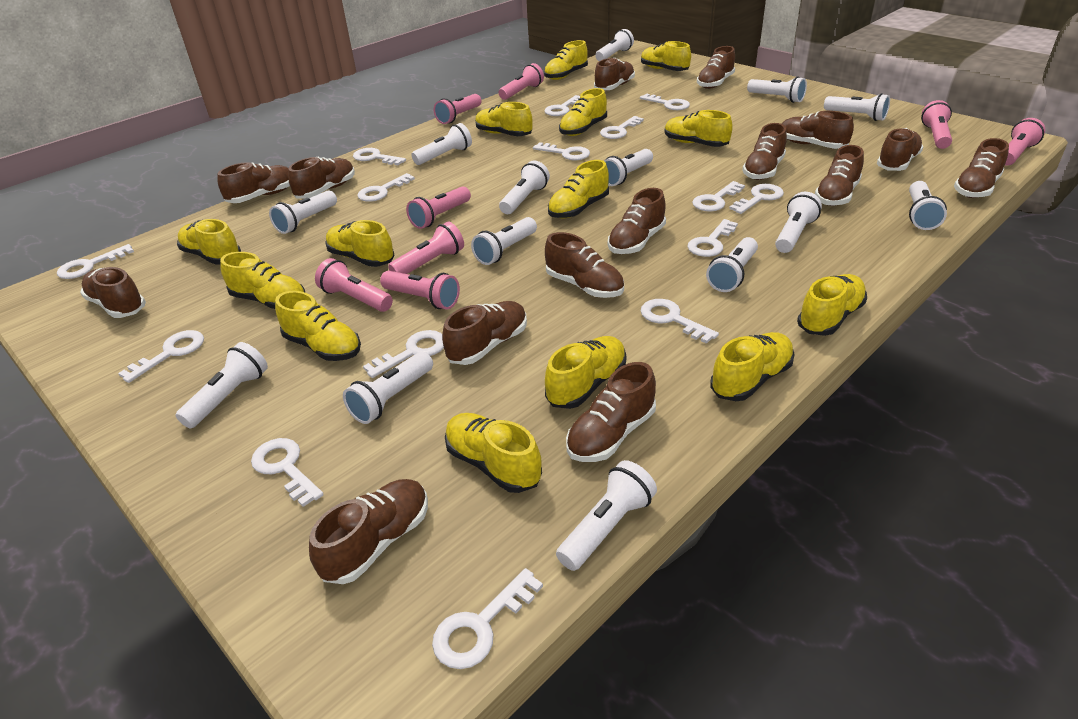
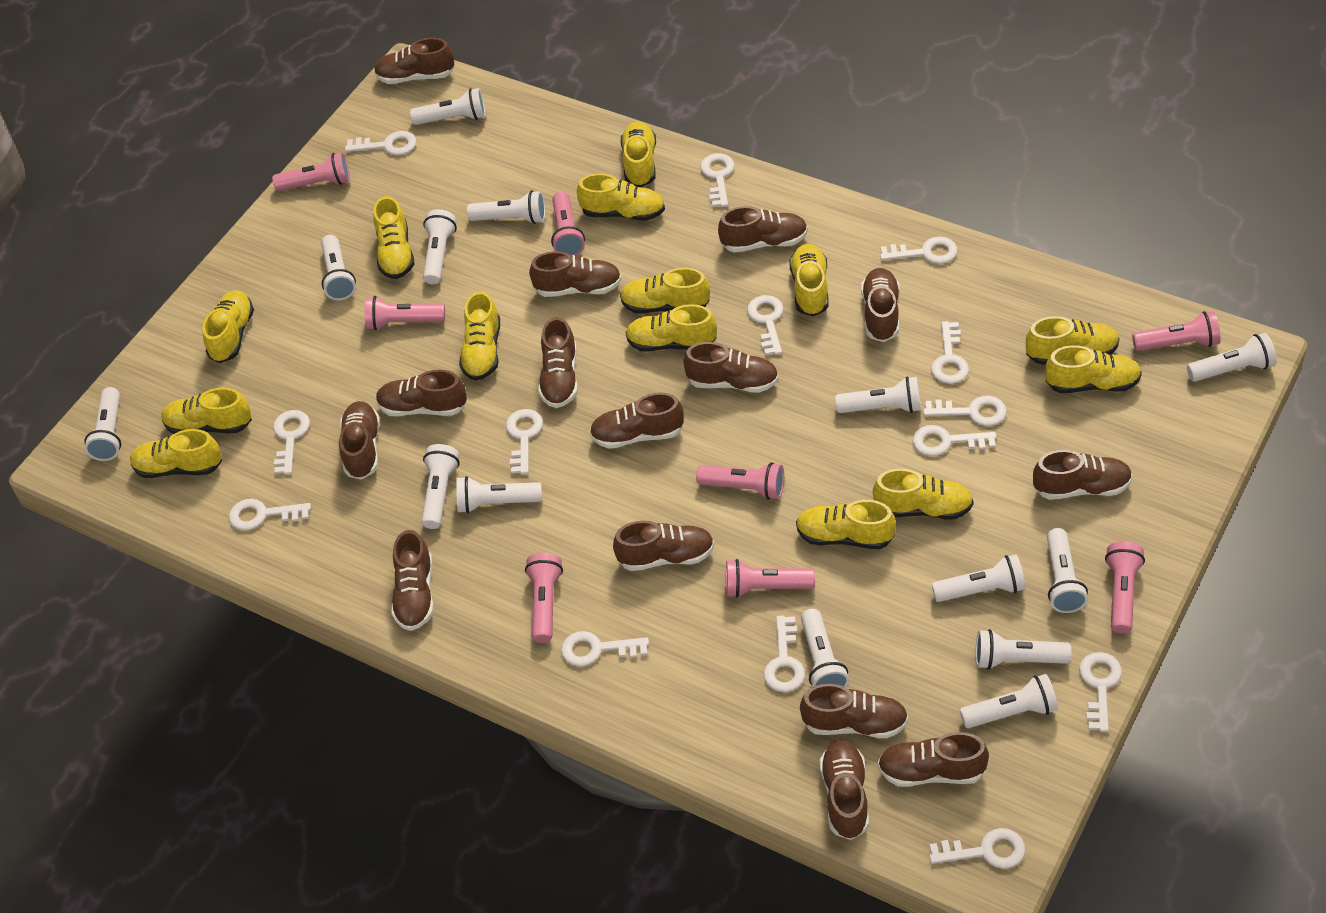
white key: [57,244,134,279] [118,330,204,383] [251,438,324,507] [353,148,406,165] [357,173,415,202] [363,330,444,378] [432,568,543,669] [533,142,590,160] [544,95,580,116] [600,116,644,139] [640,93,690,110] [641,299,719,344] [687,219,738,257] [692,181,745,212] [729,184,784,214] = 15 -> [229,499,311,530] [273,410,310,475] [345,131,416,155] [506,409,543,474] [561,631,649,666] [700,153,735,207] [747,295,783,356] [764,616,805,692] [880,236,957,264] [913,425,997,456] [923,396,1007,426] [930,828,1025,869] [931,321,969,384] [1079,652,1122,732] = 14

